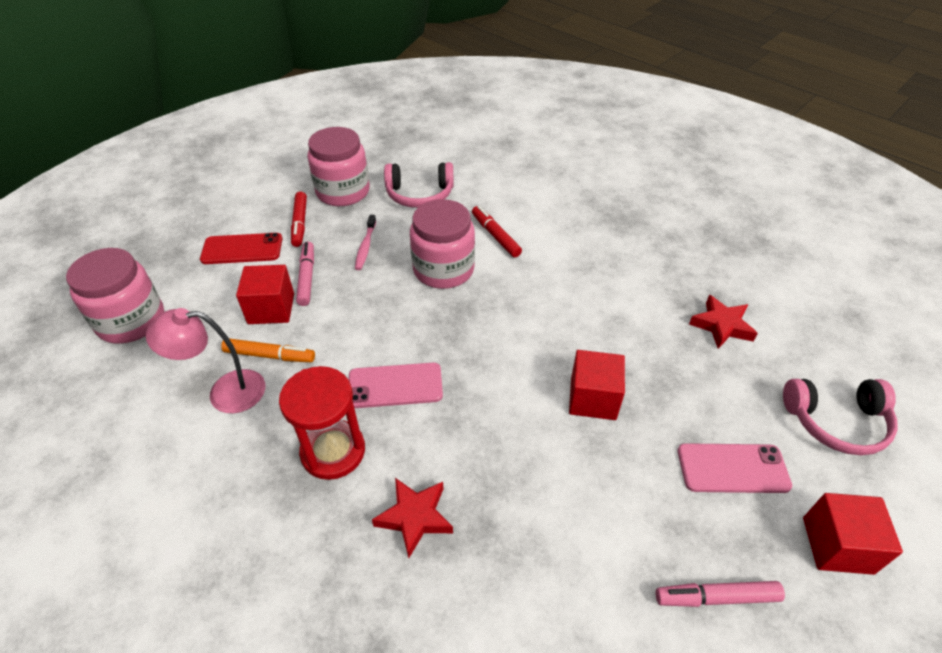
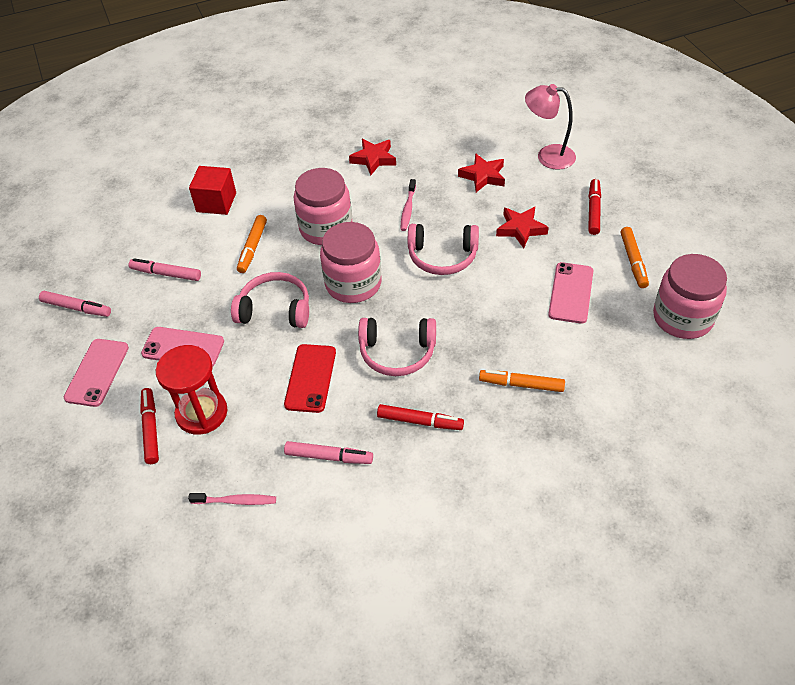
orange marker: [221,338,315,362] = 1 -> [237,215,267,273] [479,370,565,392] [621,227,649,288] = 3
pink headphones: [384,162,454,208] [783,379,898,455] = 2 -> [231,272,309,328] [358,318,436,376] [408,224,479,275] = 3
pink marker: [296,242,314,306] [656,581,785,607] = 2 -> [39,291,111,317] [129,258,201,281] [284,441,373,464] = 3
pink phone: [349,363,443,408] [678,443,792,493] = 2 -> [64,339,129,407] [141,327,224,367] [548,262,593,324] = 3
pink toothbrush: [355,215,376,270] = 1 -> [188,493,276,505] [400,179,416,231] = 2
red cube: [236,265,294,324] [569,350,625,420] [803,493,903,575] = 3 -> [189,166,236,215] = 1
red marker: [291,192,307,247] [472,206,522,257] = 2 -> [140,388,159,464] [377,404,464,430] [588,179,601,235] = 3
red star: [372,478,453,558] [689,295,758,349] = 2 -> [349,139,396,175] [458,153,505,192] [496,207,549,248] = 3

